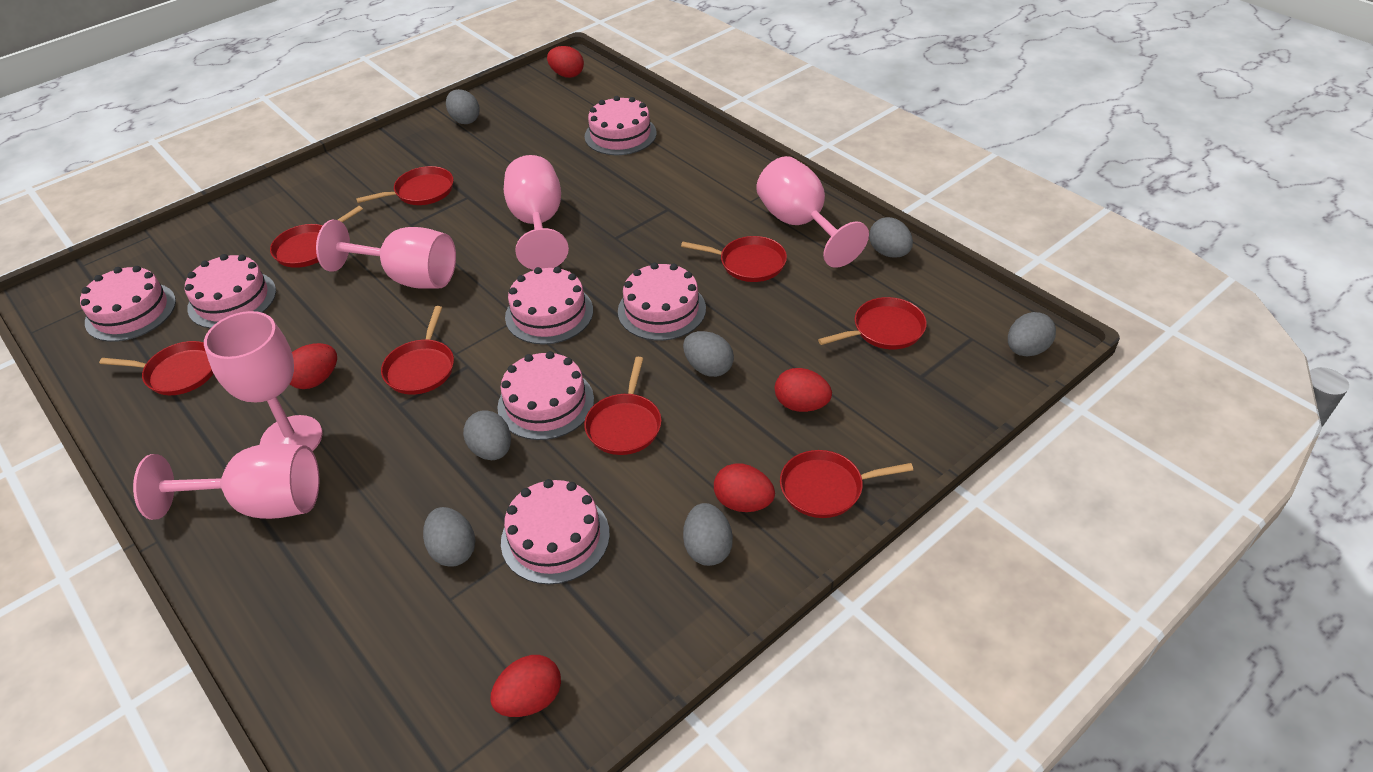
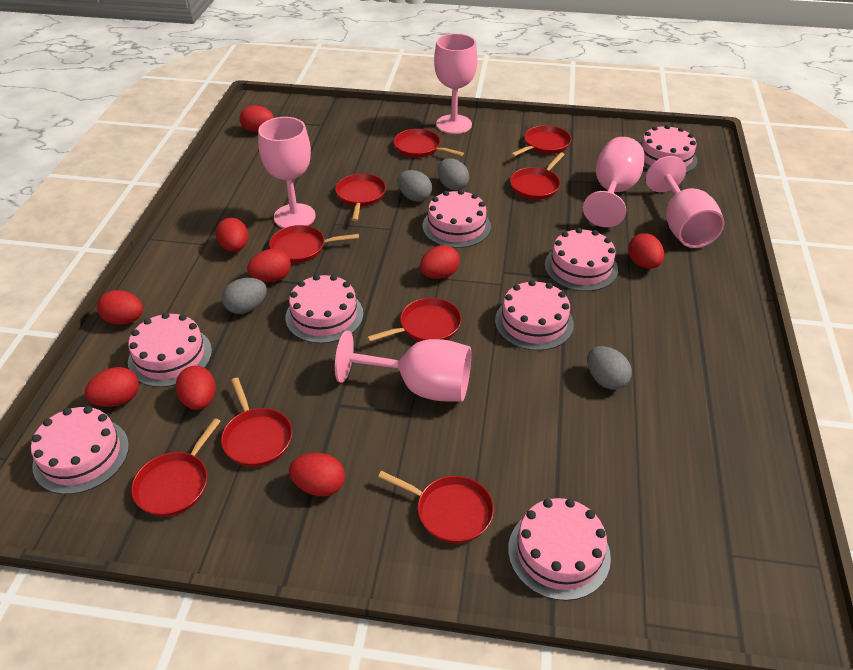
grey egg: [423,507,476,567] [446,89,480,124] [463,410,511,460] [683,331,734,377] [683,503,733,566] [869,217,913,258] [1008,312,1056,356] = 7 -> [222,278,267,314] [397,170,432,202] [438,158,469,191] [587,346,632,390] = 4
pink cake: [80,266,176,342] [185,254,276,328] [497,351,594,440] [501,479,610,585] [505,267,593,345] [585,96,657,155] [618,263,706,341] = 7 -> [31,406,129,494] [128,312,212,387] [285,274,363,343] [423,190,491,248] [495,280,574,351] [508,498,611,601] [545,228,618,291] [641,125,697,173] = 8
red egg: [290,343,337,389] [490,655,561,717] [547,46,584,78] [714,463,775,512] [775,368,832,412] = 5 -> [85,367,139,407] [97,290,143,325] [176,366,216,410] [216,218,248,252] [240,105,274,132] [247,249,291,282] [289,453,345,496] [420,245,460,279] [628,233,664,269] = 9
red pan: [99,341,214,395] [270,206,363,268] [356,166,454,205] [381,306,454,395] [584,357,662,455] [681,236,787,282] [780,450,913,518] [818,297,927,349] = 8 -> [131,418,221,516] [221,378,292,467] [269,225,359,263] [335,174,386,221] [367,298,462,342] [378,471,494,543] [394,129,464,158] [510,152,565,200] [511,125,571,157] = 9

